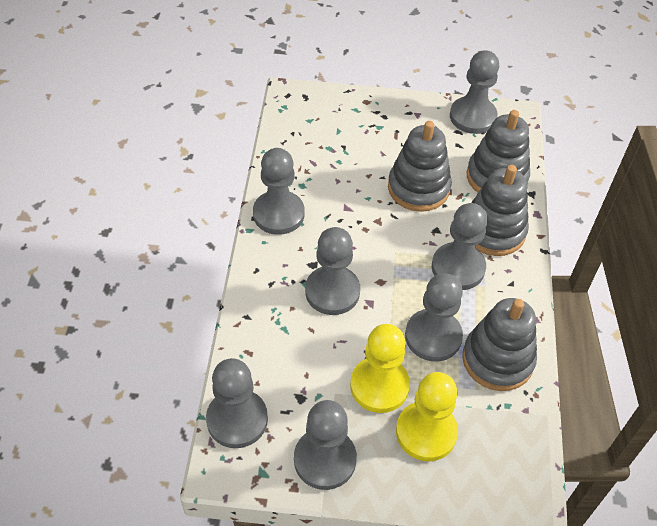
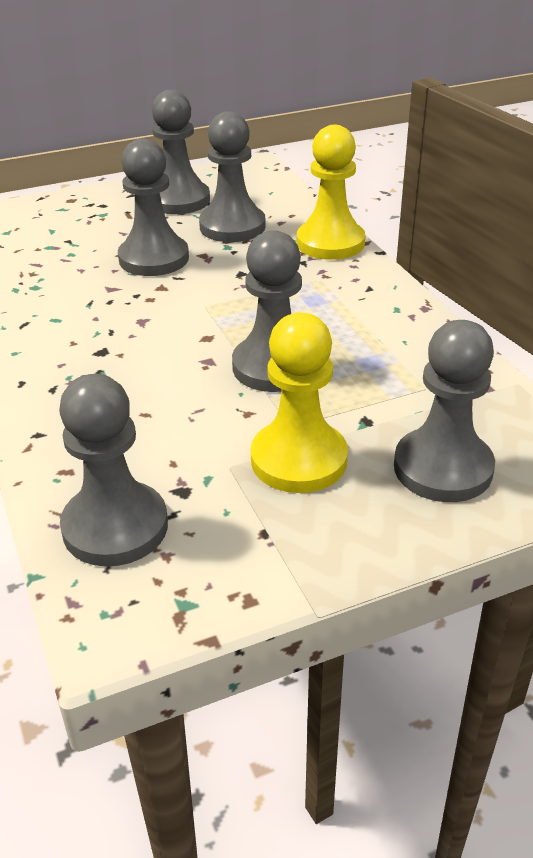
grey pawn: [206,358,268,448] [253,148,304,235] [294,400,357,490] [305,227,360,315] [405,273,463,362] [432,203,488,290] [450,50,499,134] = 7 -> [59,374,168,567] [118,138,189,276] [152,90,210,214] [199,111,266,242] [232,230,302,392] [394,320,495,502] = 6
grey stacking toy: [388,121,452,212] [462,298,537,391] [467,110,530,193] [472,165,529,256] = 4 -> none = 0

